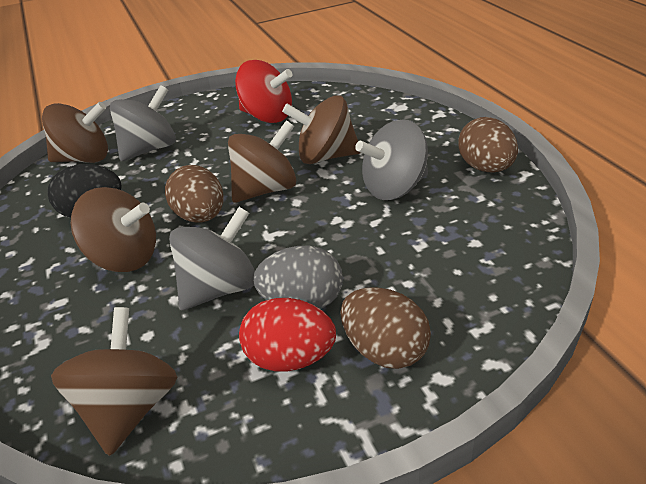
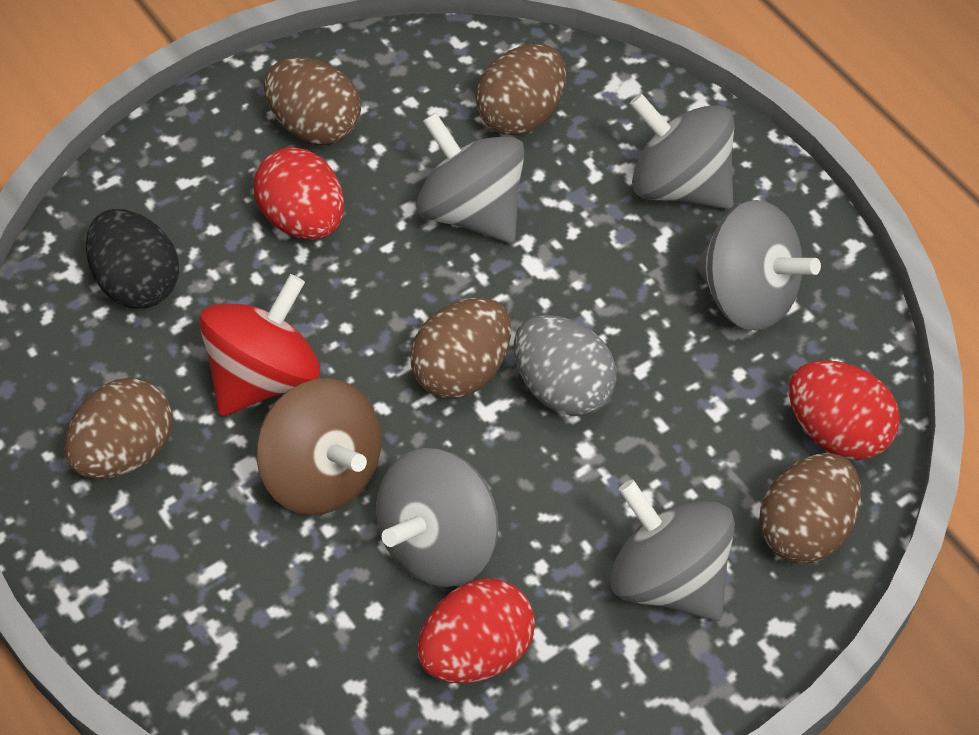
brown egg: [165,165,224,222] [341,287,431,369] [458,117,518,173] = 3 -> [64,378,173,479] [264,58,361,145] [410,298,511,399] [476,44,566,136] [759,453,861,564] = 5
brown spinning top: [42,102,108,163] [51,307,177,456] [71,187,156,272] [228,120,296,203] [282,95,361,164] = 5 -> [256,378,381,515] = 1
grey spinning top: [110,85,176,161] [169,207,255,310] [355,119,428,200] = 3 -> [376,448,499,587] [416,112,525,243] [610,479,735,621] [630,93,734,209] [695,200,821,331] = 5
red egg: [239,298,336,372] = 1 -> [254,147,344,240] [418,579,535,683] [789,360,900,460] = 3

